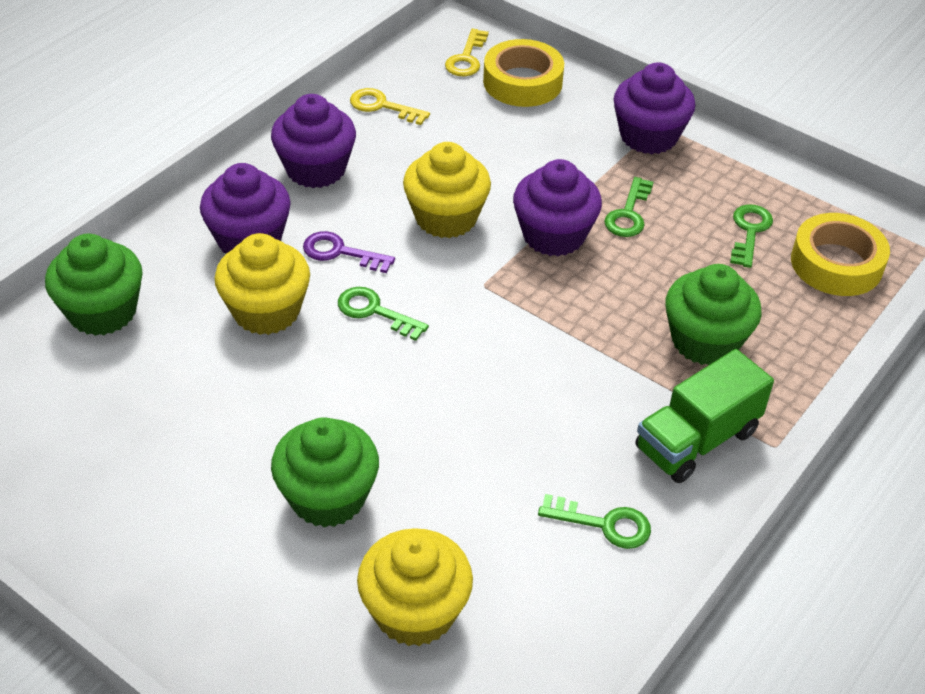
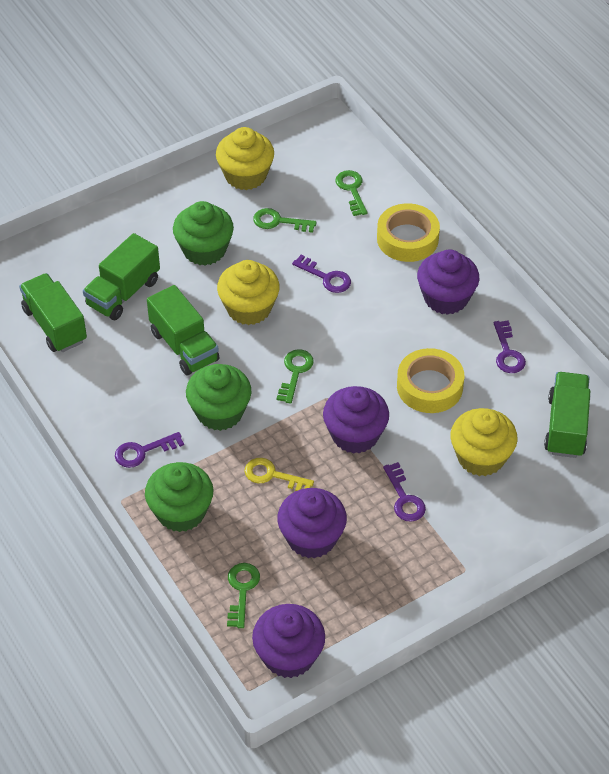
green truck: [635,349,774,483] = 1 -> [19,273,87,352] [83,233,160,320] [147,285,219,376] [544,372,590,458] = 4
purple key: [303,231,395,273] = 1 -> [115,432,184,468] [292,255,351,293] [383,462,426,522] [494,320,526,373] = 4
yellow key: [350,88,430,125] [445,28,489,76] = 2 -> [244,458,314,491] = 1

